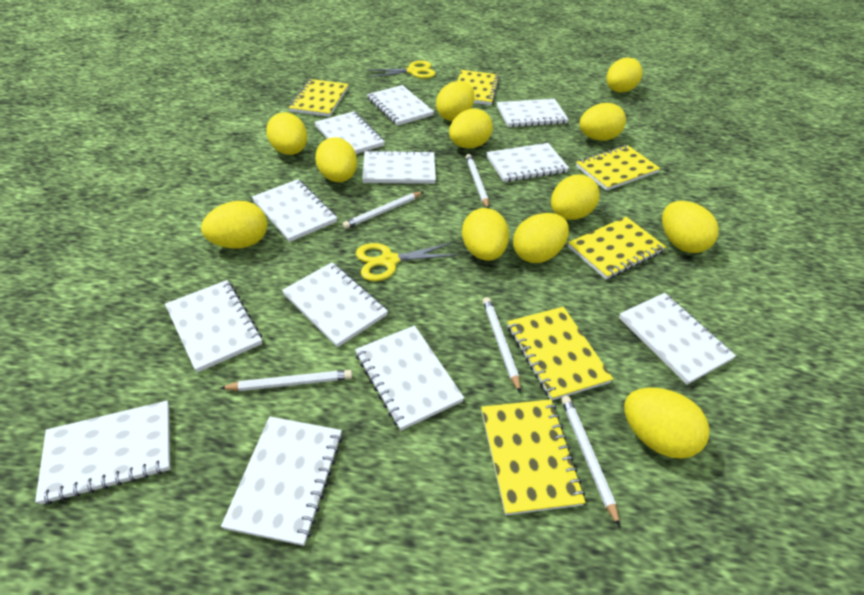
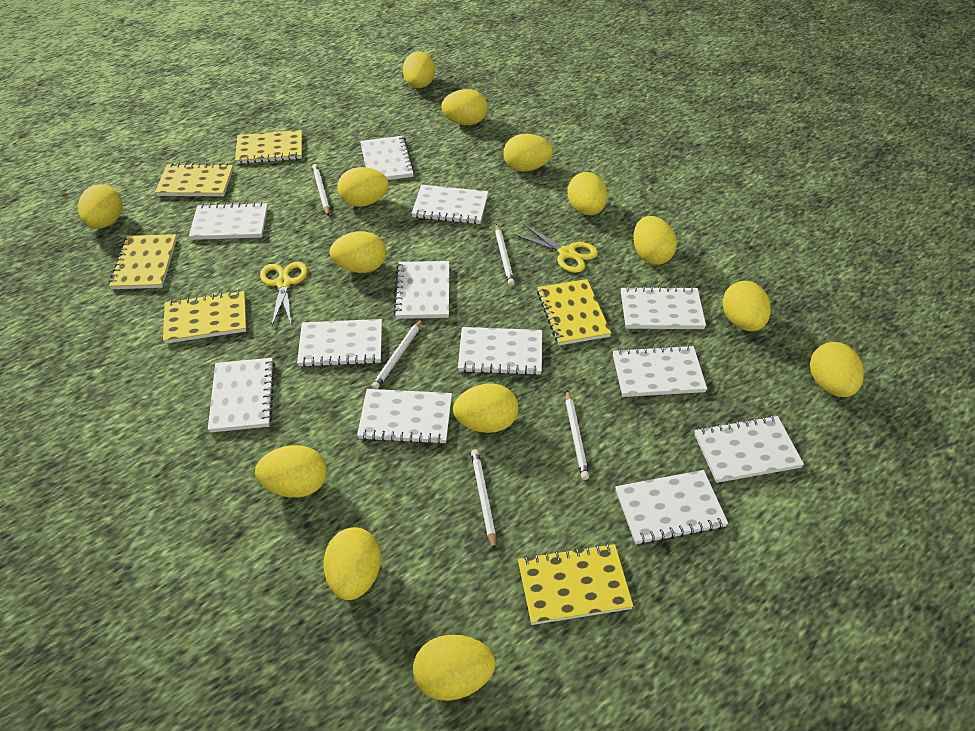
yellow egg: [201,201,267,248] [266,112,307,155] [315,137,357,182] [436,81,475,121] [449,109,493,148] [462,208,509,261] [513,213,569,263] [551,174,600,220] [580,103,626,141] [606,57,643,93] [624,388,710,459] [662,201,719,253] = 12 -> [78,184,123,229] [255,445,327,497] [323,527,381,600] [329,231,386,273] [337,167,389,207] [403,52,435,88] [413,635,495,701] [441,89,487,125] [453,383,518,433] [503,134,553,172] [567,172,607,215] [633,216,677,265] [723,281,771,331] [810,342,864,397] = 14

